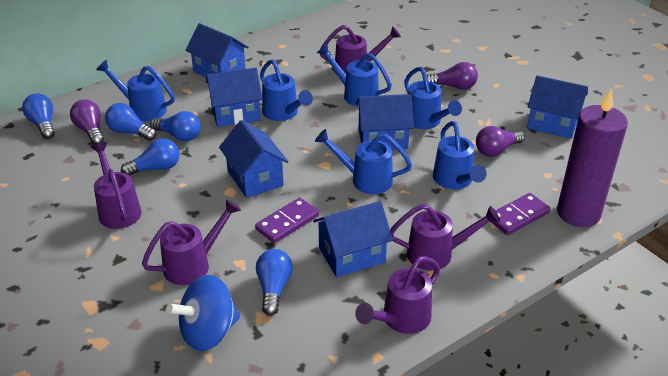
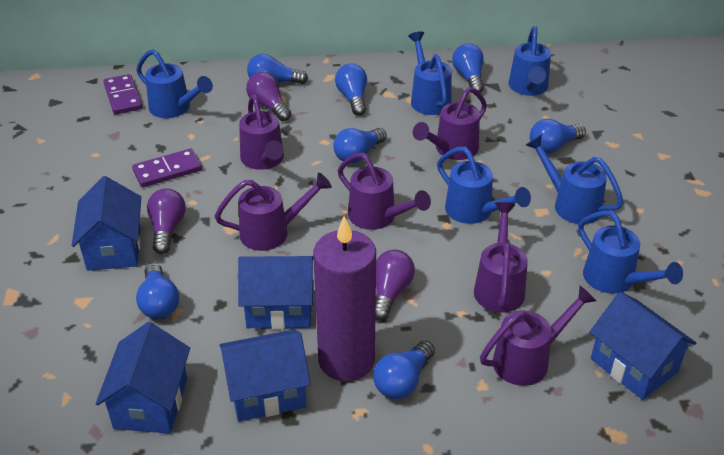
blue house: [186,23,249,77] [206,68,263,127] [219,120,289,198] [313,201,393,277] [356,94,414,150] [527,75,588,139] = 6 -> [71,176,141,271] [96,322,190,434] [219,329,311,422] [238,256,313,329] [589,292,696,400] = 5
blue light bulb: [22,93,55,139] [105,103,156,141] [121,138,180,176] [150,111,201,141] [256,249,293,316] = 5 -> [136,263,179,319] [247,54,308,84] [333,128,387,163] [335,63,367,116] [373,341,435,399] [452,43,484,93] [530,119,586,154] = 7
blue spinning top: [167,275,240,351] = 1 -> none = 0
purple watering can: [91,142,142,229] [142,199,241,285] [320,25,401,74] [355,256,440,334] [390,204,500,271] = 5 -> [215,173,332,251] [239,95,284,170] [338,153,431,230] [413,87,487,160] [474,202,528,312] [480,286,597,386] = 6

